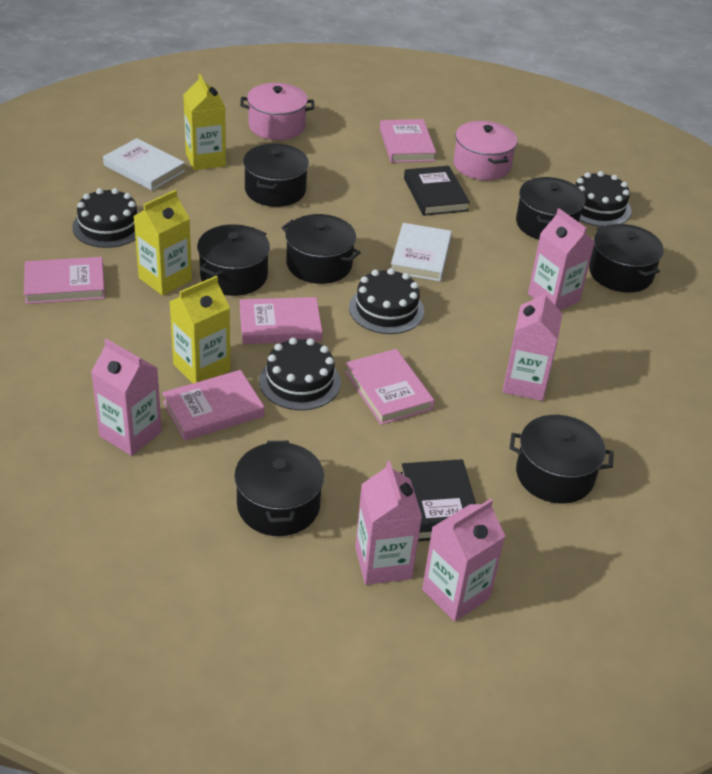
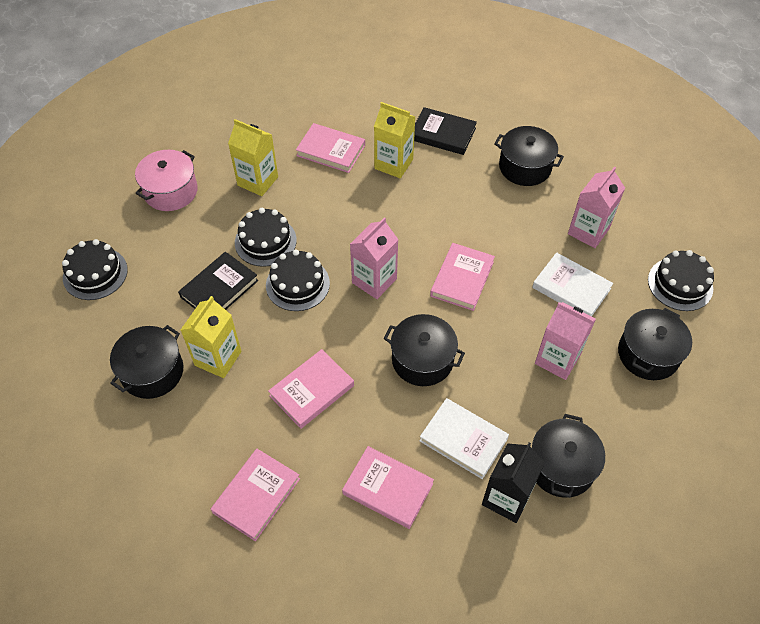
black carton: none = 0 -> [482,443,545,523] = 1
black pot: [197,224,270,296] [234,441,324,536] [243,144,309,207] [281,214,361,284] [509,415,614,504] [516,177,585,240] [589,224,664,293] = 7 -> [110,325,183,399] [384,314,465,386] [494,126,564,186] [532,414,605,498] [618,308,692,380] = 5
pink carton: [91,339,162,456] [355,461,422,585] [422,499,505,622] [502,289,562,401] [528,208,595,310] = 5 -> [350,217,399,299] [535,302,596,380] [568,166,625,248] = 3
pink pot: [240,83,314,140] [453,121,518,180] = 2 -> [135,150,198,211] = 1

